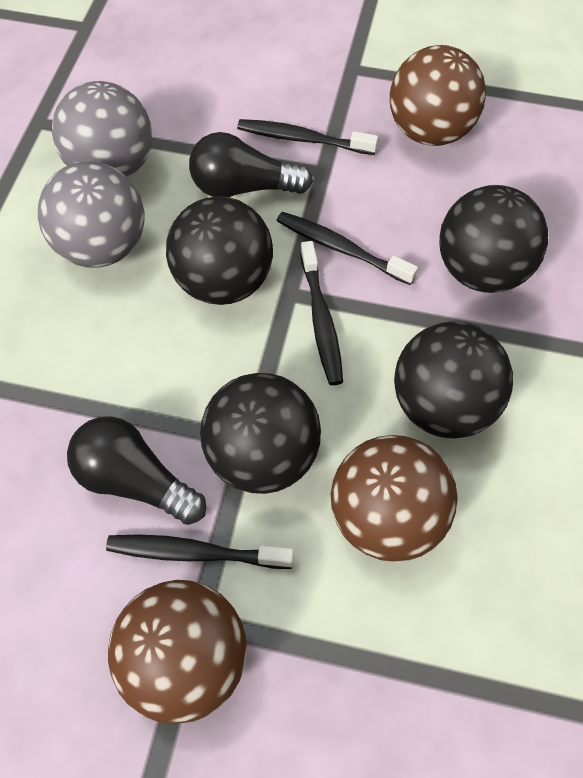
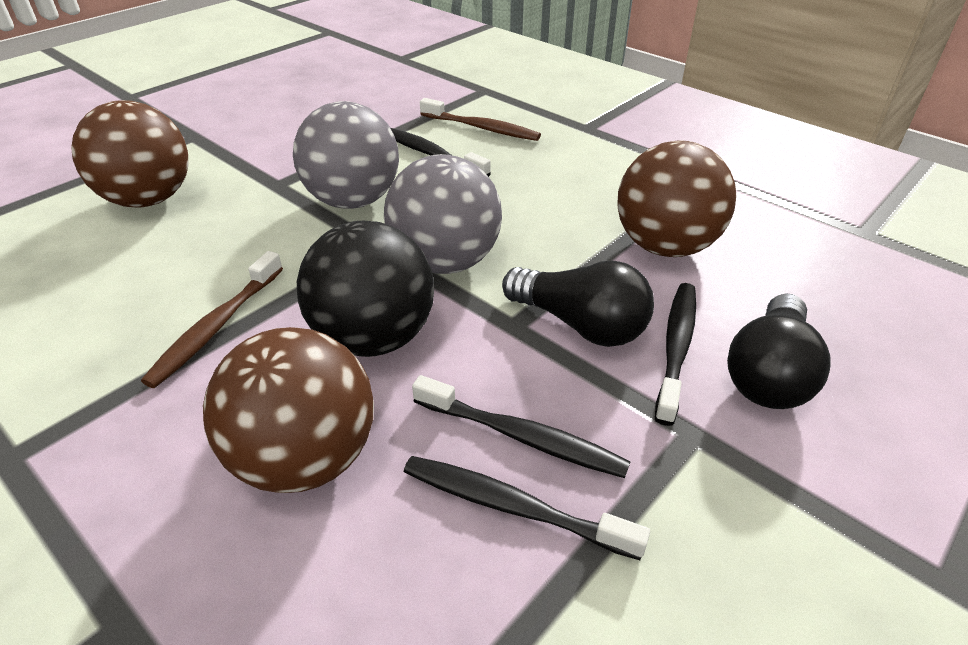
black ball: [166,196,273,305] [200,373,321,494] [394,322,513,438] [439,185,548,293] = 4 -> [297,221,434,357] = 1
brown toothbrush: none = 0 -> [141,251,283,388] [420,98,541,141] = 2

